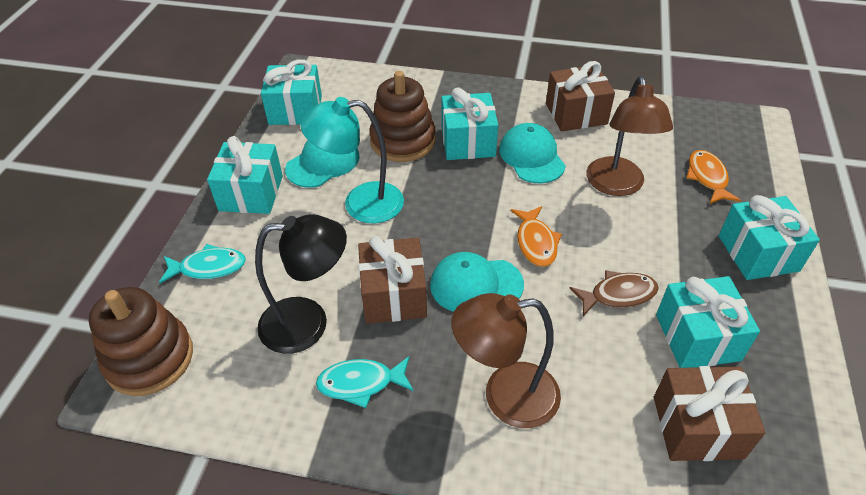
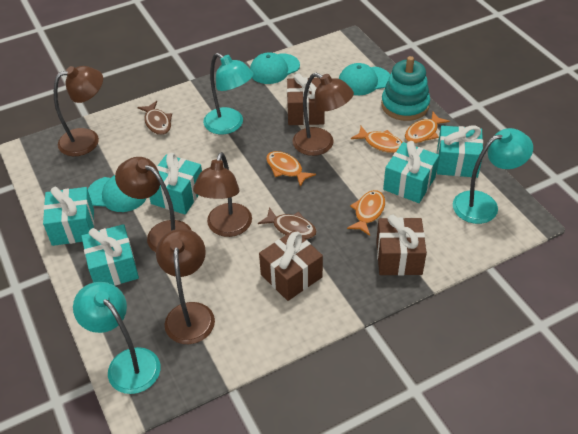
black lamp: [255,214,347,354] = 1 -> none = 0
brown fish: [569,270,659,316] = 1 -> [137,101,172,135] [258,207,317,239] = 2
brown lamp: [451,293,561,428] [586,76,673,196] = 2 -> [54,66,103,156] [115,157,192,252] [156,229,215,344] [193,152,252,237] [293,73,354,156] = 5
brown stacking toy: [89,287,193,396] [369,71,436,162] = 2 -> none = 0
orange fish: [511,206,562,267] [686,150,741,204] = 2 -> [266,151,316,187] [347,190,385,236] [351,126,402,153] [405,112,450,143] = 4
turquoise fish: [159,244,246,283] [316,356,414,408] = 2 -> none = 0
turquoise lamp: [301,97,404,223] = 1 -> [73,282,160,394] [203,53,254,134] [453,128,533,224] = 3
turquoise stacking toy: none = 0 -> [381,56,430,121] = 1

